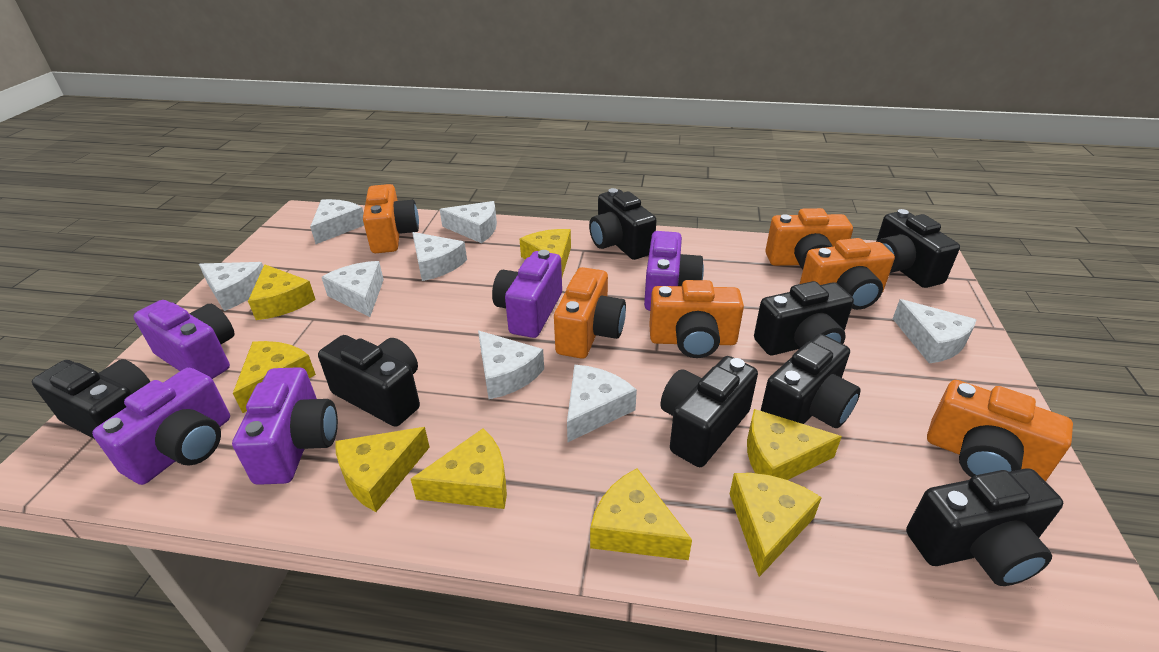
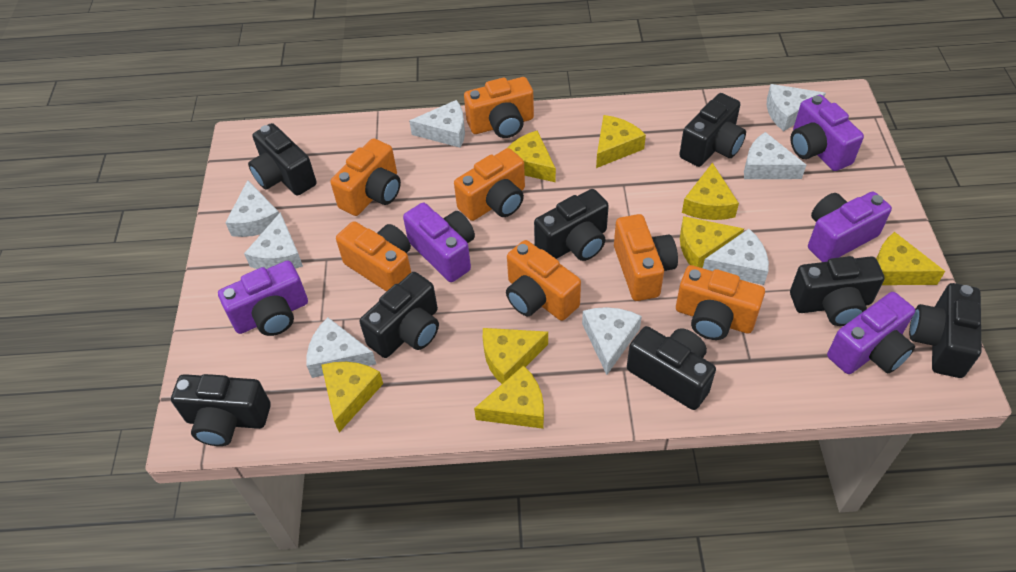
orange camera: [363,184,419,253] [554,267,626,359] [649,280,744,358] [765,208,853,270] [800,238,895,310] [927,380,1073,481] = 6 -> [330,138,401,216] [336,221,411,292] [454,148,525,221] [464,77,534,138] [506,240,581,321] [614,214,678,301] [676,265,765,340] = 7

